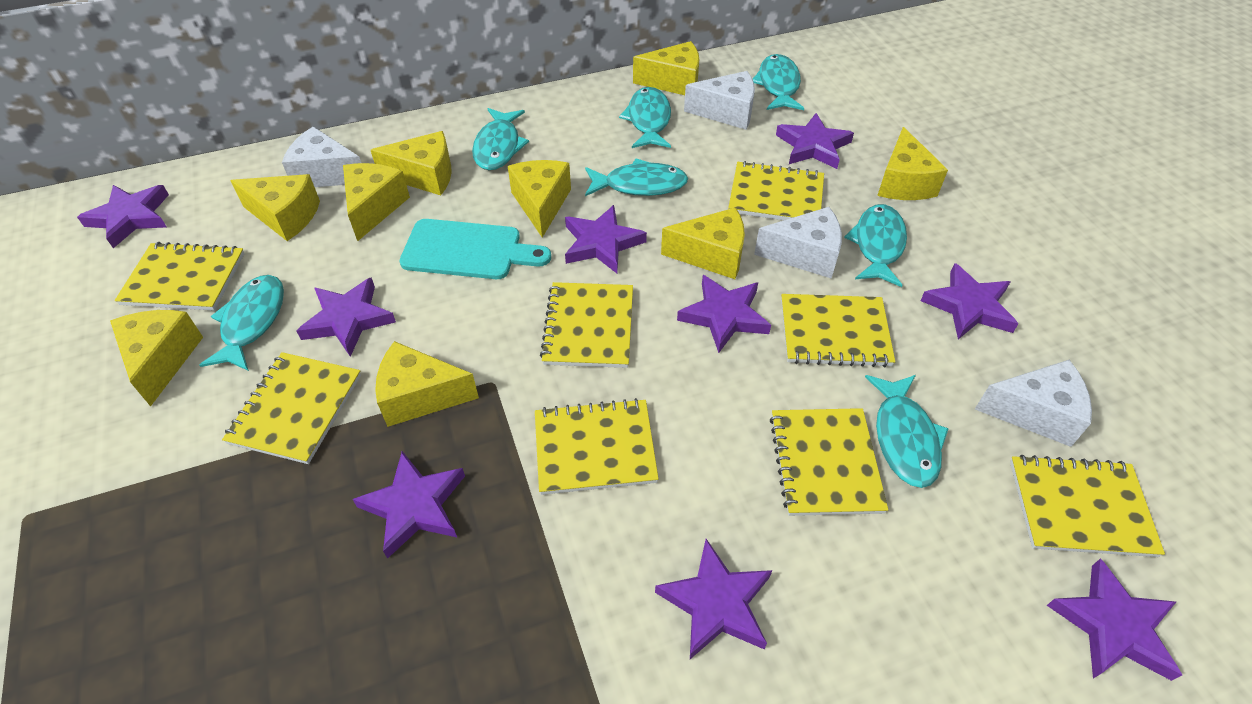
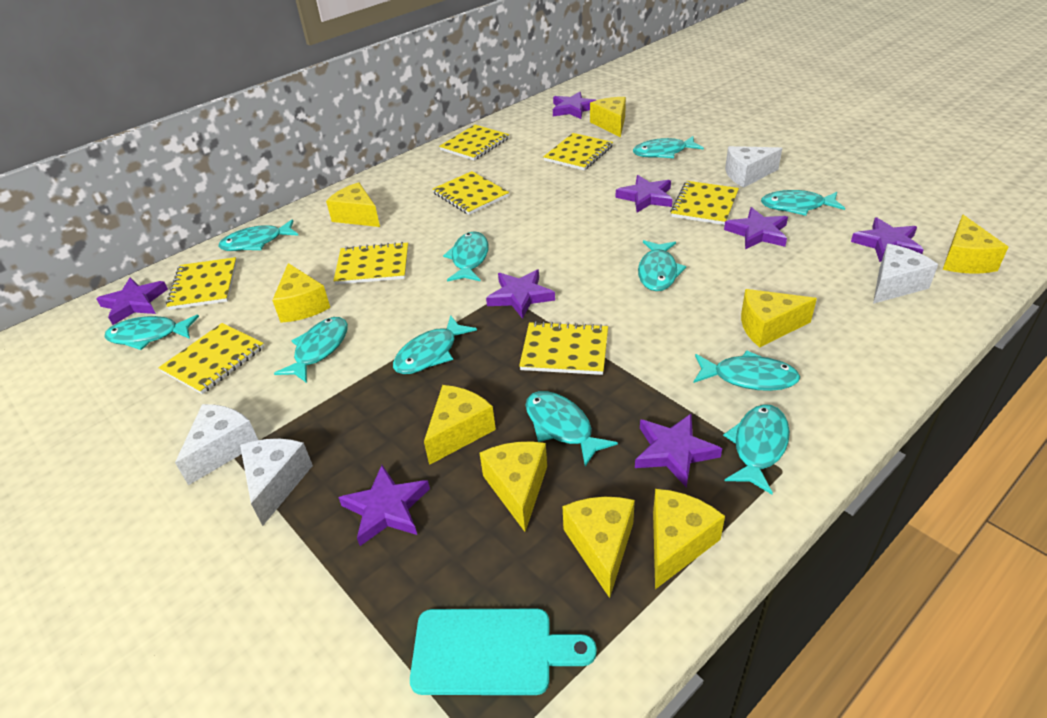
purple star: [77,185,169,248] [296,277,396,357] [353,451,465,559] [565,205,647,273] [655,539,772,659] [677,275,771,353] [776,113,854,169] [921,263,1018,339] [1047,558,1182,681] = 9 -> [96,277,168,325] [338,465,430,546] [486,270,555,319] [553,92,596,119] [616,175,673,213] [635,414,722,488] [724,207,788,250] [851,217,924,262] = 8
turquoise fish: [199,275,284,371] [472,108,529,170] [585,159,688,196] [619,87,671,148] [753,54,804,110] [844,204,907,287] [865,375,949,488] = 7 -> [105,315,199,350] [218,219,299,251] [274,317,348,383] [393,315,477,374] [443,232,489,282] [525,391,618,467] [633,136,704,158] [638,240,686,291] [693,350,800,391] [723,404,790,494] [761,190,845,216] = 11

